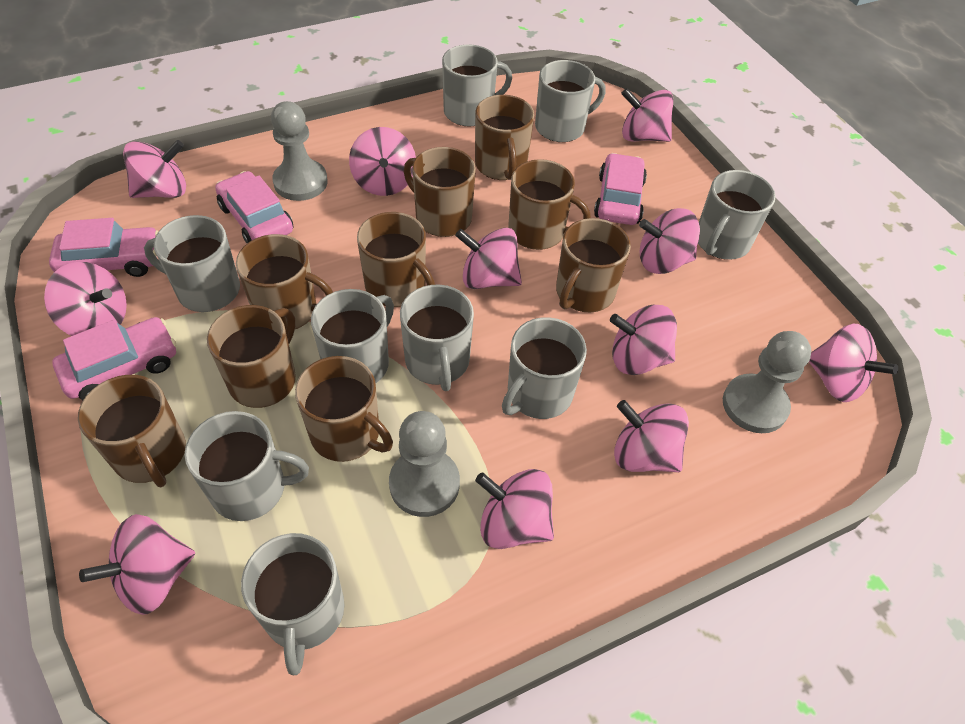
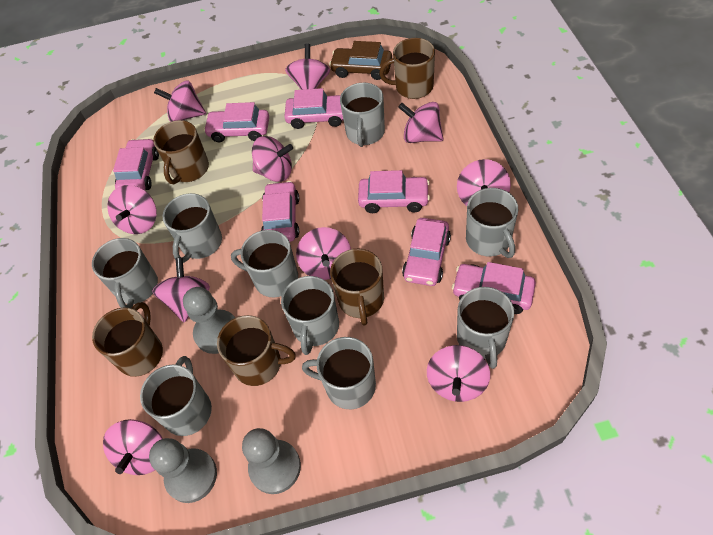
brown car: none = 0 -> [329,41,392,80] = 1
brown mug: [78,375,186,487] [207,305,296,408] [236,234,333,330] [295,356,393,462] [357,212,435,307] [404,147,476,237] [475,95,534,180] [508,159,591,250] [556,218,631,312] = 9 -> [92,302,163,377] [153,120,209,184] [217,315,296,386] [330,249,384,325] [379,38,435,99] = 5
pink car: [49,218,159,277] [52,317,176,400] [215,171,293,243] [594,153,647,225] = 4 -> [113,138,159,190] [203,102,269,142] [261,181,299,242] [284,88,343,129] [358,170,430,213] [402,218,451,286] [452,262,536,314] = 7
pink spinning top: [44,262,127,336] [79,514,195,615] [123,140,186,198] [349,127,416,196] [455,228,522,289] [475,469,554,549] [610,305,677,375] [614,400,689,472] [621,88,674,142] [639,208,700,274] [809,324,898,402] = 11 -> [103,419,163,475] [107,185,157,234] [152,257,210,322] [154,81,206,122] [252,136,293,182] [285,44,330,90] [296,227,351,280] [398,102,443,143] [427,345,490,402] [457,159,511,206] = 10

